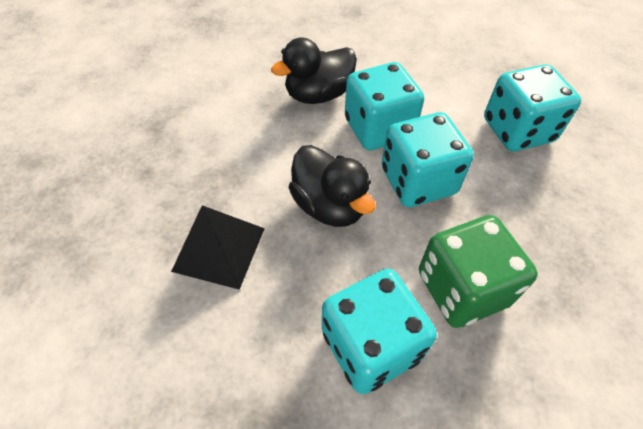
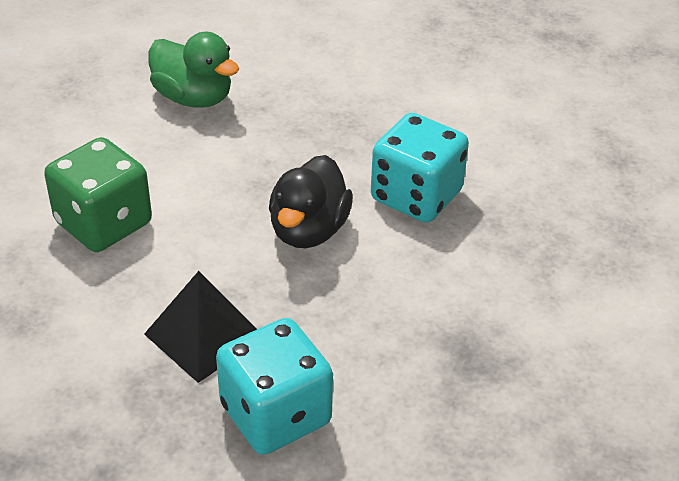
black duck: [271,38,357,104] [288,145,376,227] = 2 -> [269,155,353,248] = 1
green duck: none = 0 -> [149,31,239,108] = 1
turquoise dice: [322,269,437,394] [345,62,424,150] [382,112,474,207] [484,64,581,151] = 4 -> [216,318,333,455] [371,113,469,223] = 2

